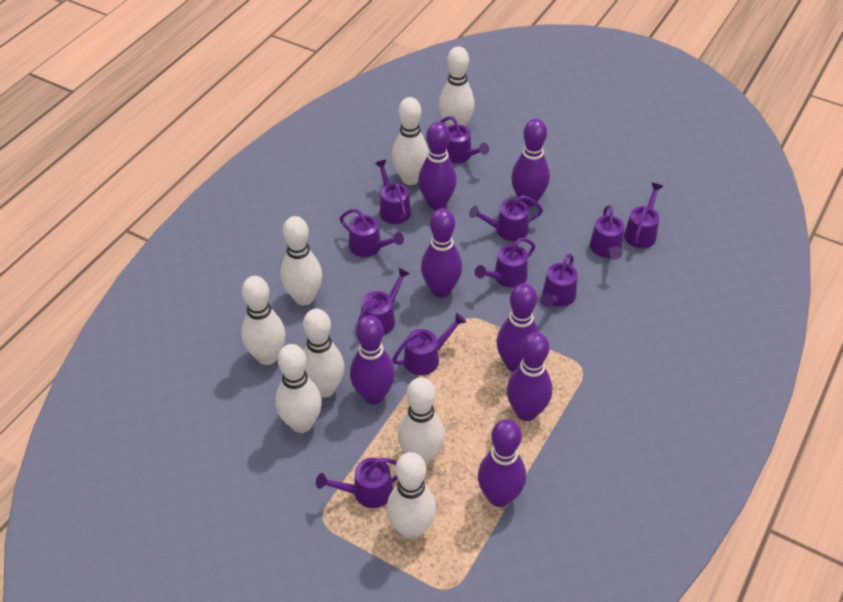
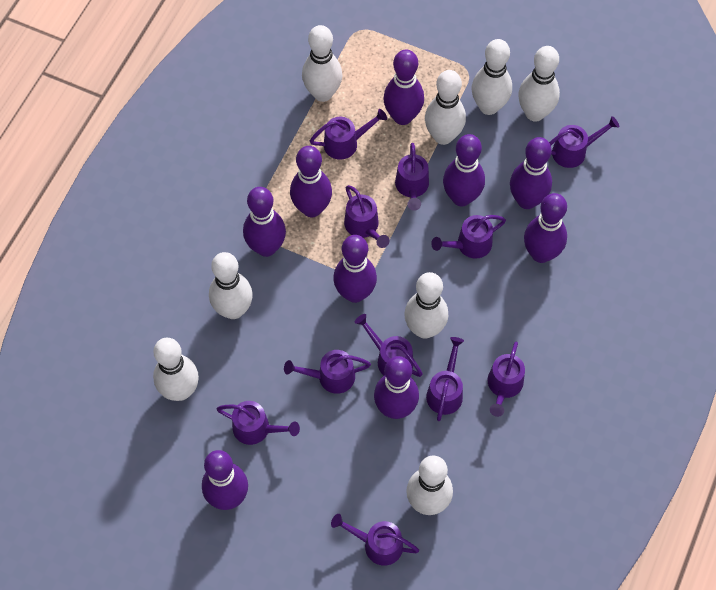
purple bowling pin: [350,315,395,404] [418,122,457,210] [421,208,462,298] [478,419,526,507] [497,283,539,372] [507,332,552,421] [511,119,550,207] = 7 -> [202,450,248,510] [243,187,286,257] [290,146,332,217] [333,235,377,303] [374,356,419,419] [383,49,424,125] [443,134,485,206] [510,137,552,209] [524,193,567,263] = 9

